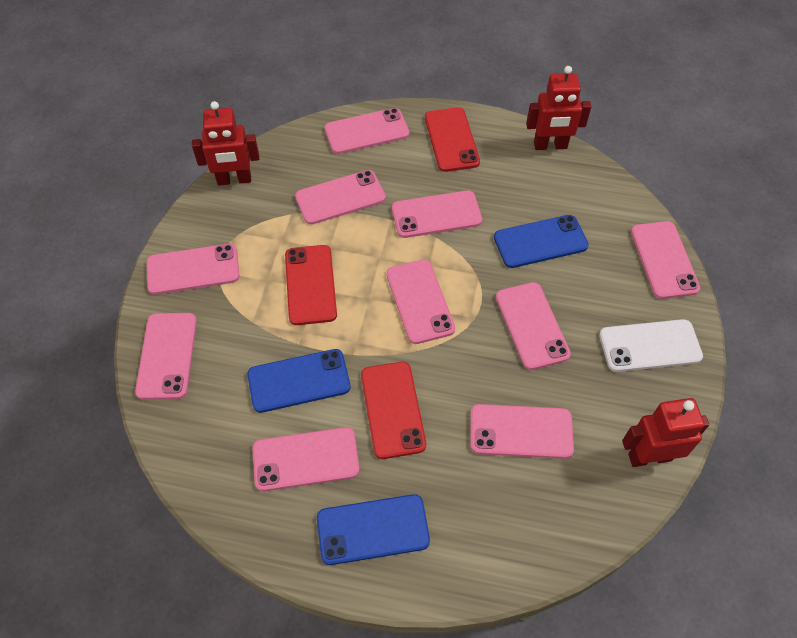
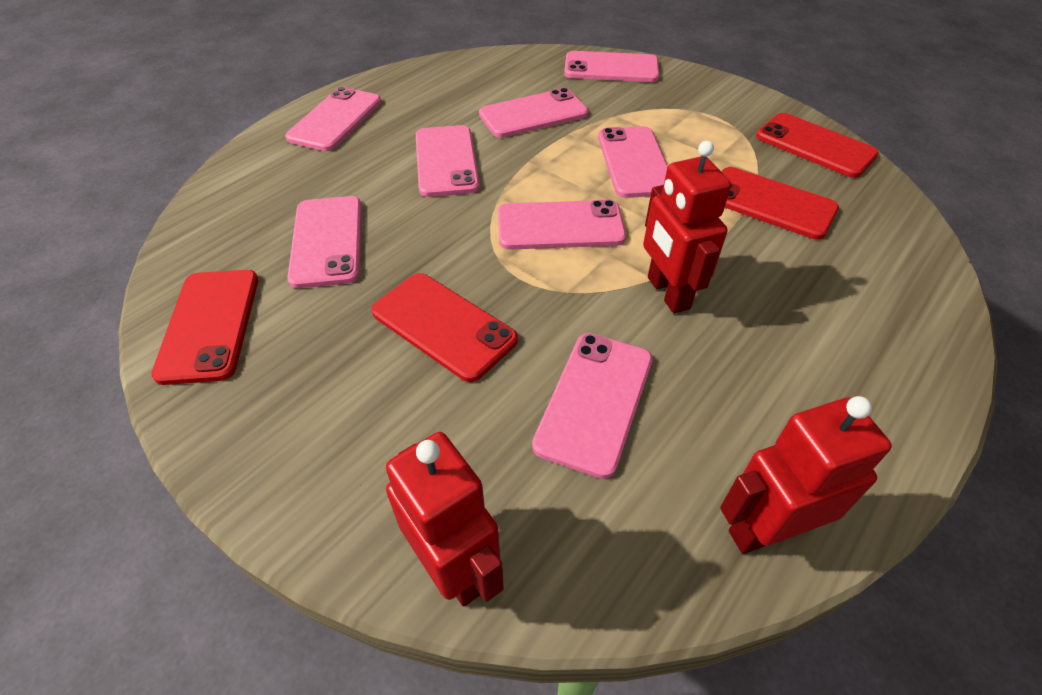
blue phone: [247,349,350,413] [317,494,430,565] [494,215,589,268] = 3 -> none = 0
pink phone: [135,313,197,400] [147,244,240,295] [252,427,359,491] [295,170,386,225] [324,108,409,154] [386,259,455,344] [392,190,482,238] [470,404,574,459] [496,282,571,370] [631,221,700,299] = 10 -> [285,87,381,151] [287,196,362,288] [416,125,480,197] [479,88,588,138] [498,200,626,250] [532,333,653,479] [564,51,660,82] [598,126,668,198] = 8
red phone: [285,245,337,325] [361,362,426,459] [425,107,480,172] = 3 -> [151,270,258,385] [371,273,518,382] [721,167,839,239] [756,113,879,178] = 4
white phone: [599,319,703,372] = 1 -> none = 0

